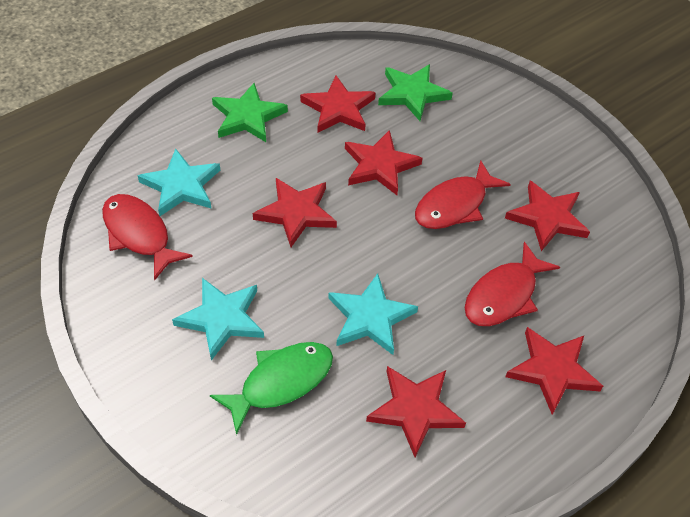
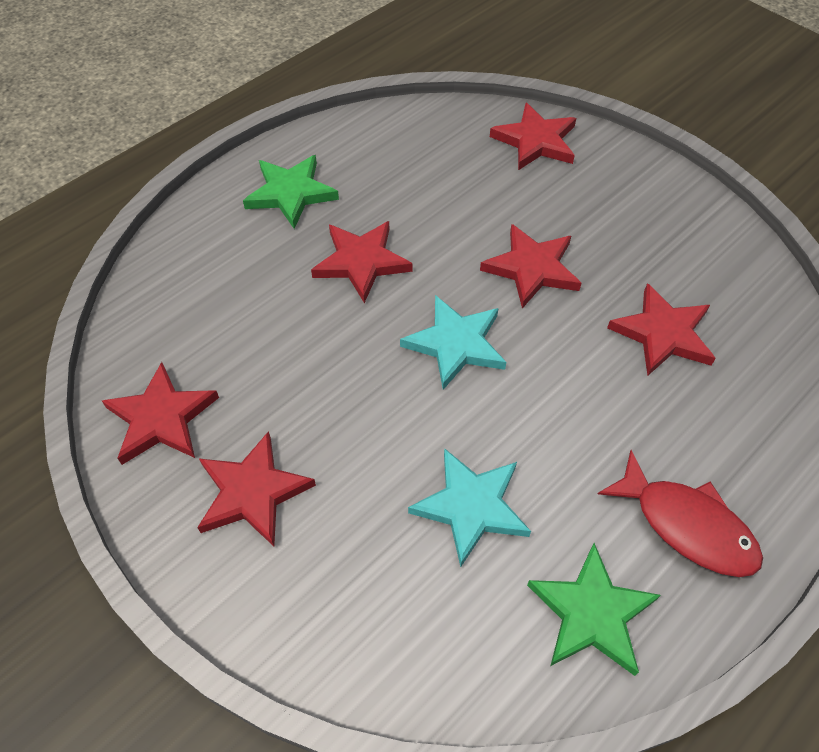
green fish: [210,342,333,435] = 1 -> none = 0
red fish: [102,194,193,281] [415,160,511,229] [465,242,560,326] = 3 -> [598,450,763,577] = 1
turquoise star: [138,148,220,216] [172,278,264,361] [328,273,418,355] = 3 -> [400,295,506,390] [408,448,531,567] = 2

